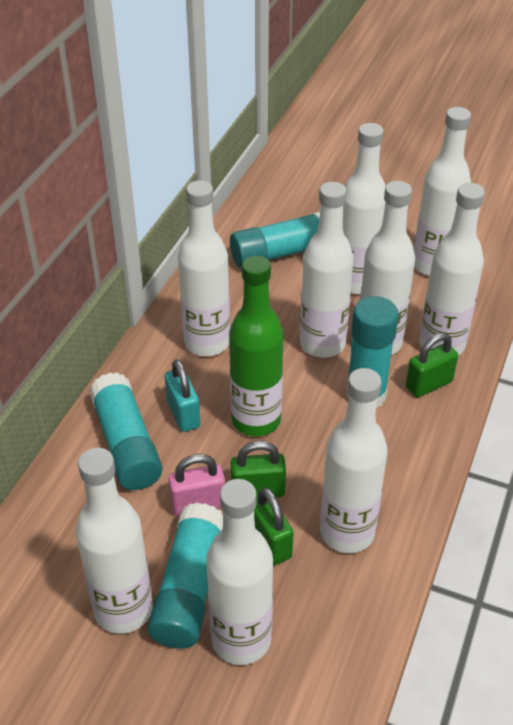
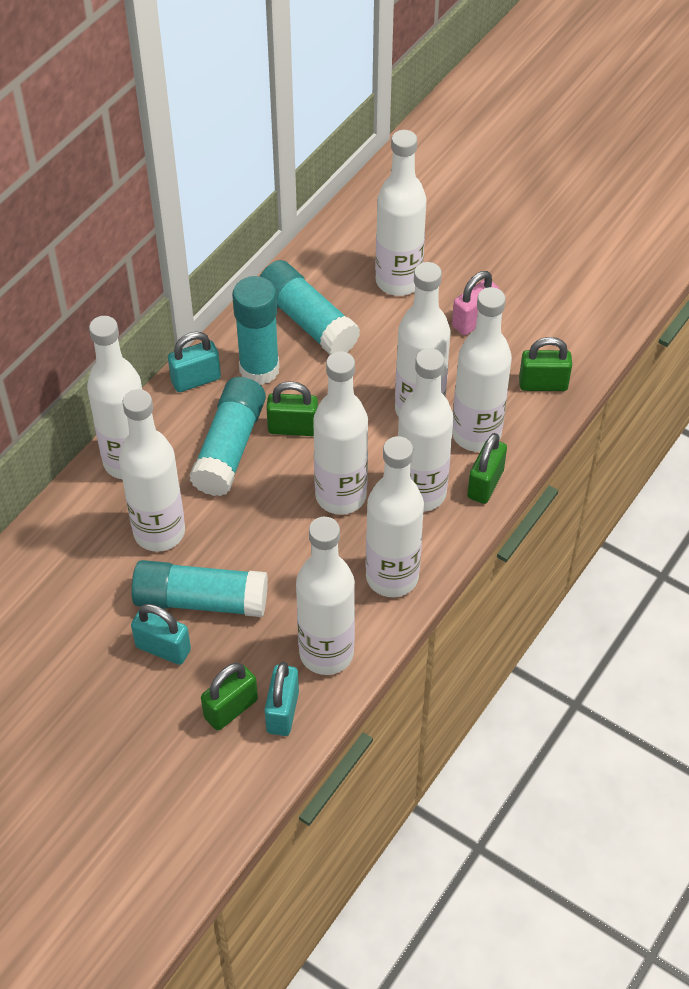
green bottle: [229,256,284,436] = 1 -> none = 0
green padlock: [231,441,286,497] [254,487,294,565] [406,333,458,397] = 3 -> [201,663,258,731] [266,381,318,436] [467,433,507,504] [519,337,572,391] = 4
turquoise padlock: [165,359,201,432] = 1 -> [131,604,191,665] [168,332,221,392] [264,662,299,736] = 3

